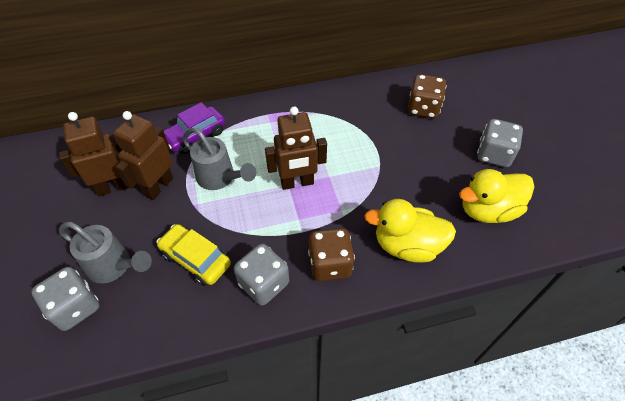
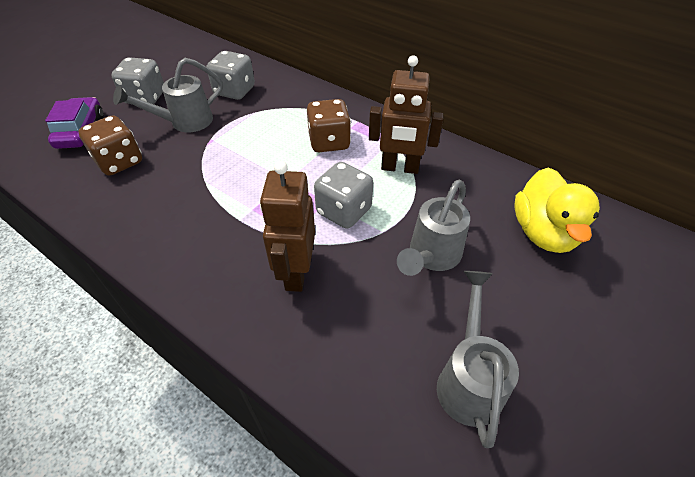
brown robot: [59,112,129,196] [113,111,173,200] [265,107,327,190] = 3 -> [260,161,315,292] [369,55,444,174] = 2
grey watering can: [59,222,152,284] [182,128,256,190] = 2 -> [113,58,223,132] [397,180,470,276] [437,271,519,448] = 3
yellow car: [157,224,231,286] = 1 -> none = 0
yellow duck: [364,199,456,263] [459,169,534,223] = 2 -> [514,168,600,253] = 1

